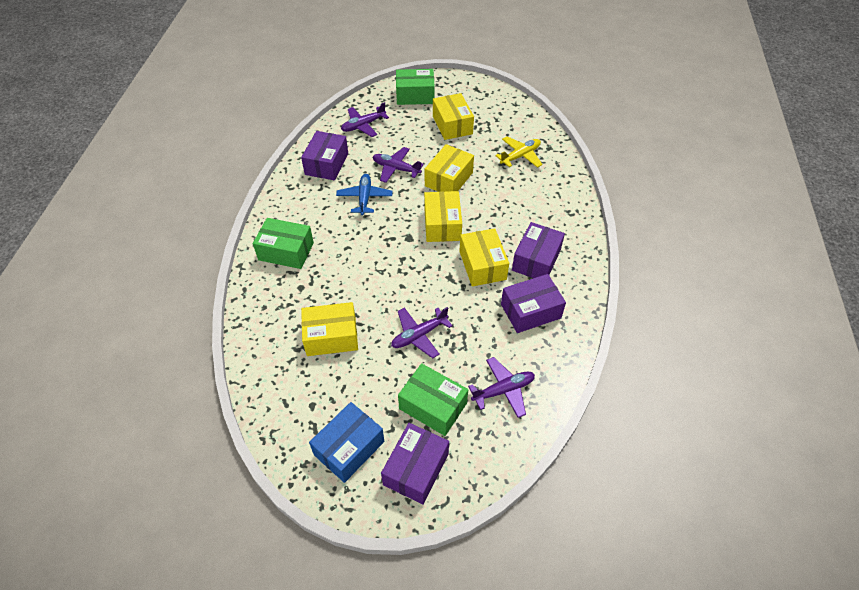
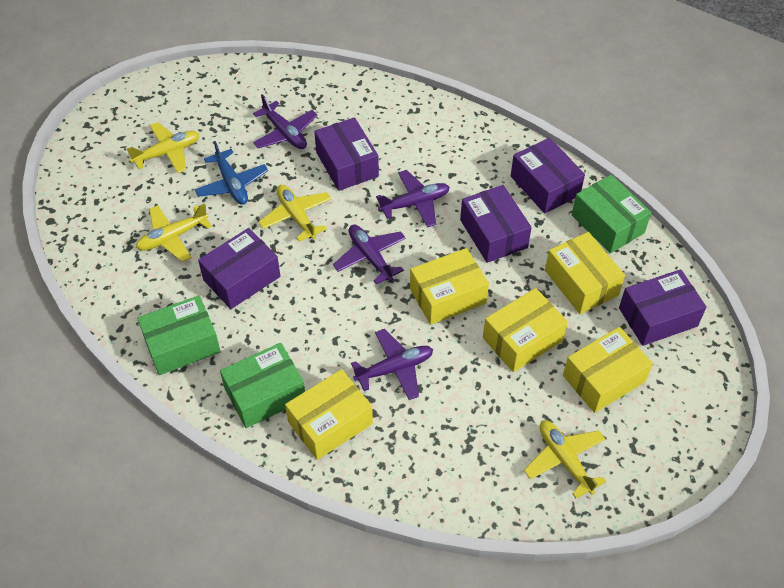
blue box: [309,402,384,483] = 1 -> none = 0
purple box: [301,131,348,180] [381,423,449,505] [501,274,566,333] [512,222,565,278] = 4 -> [198,228,280,309] [314,117,379,191] [460,185,532,263] [511,138,585,214] [619,269,707,346] = 5
yellow plane: [495,136,543,168] = 1 -> [127,122,199,173] [136,203,212,262] [259,185,332,242] [524,420,607,498] = 4

